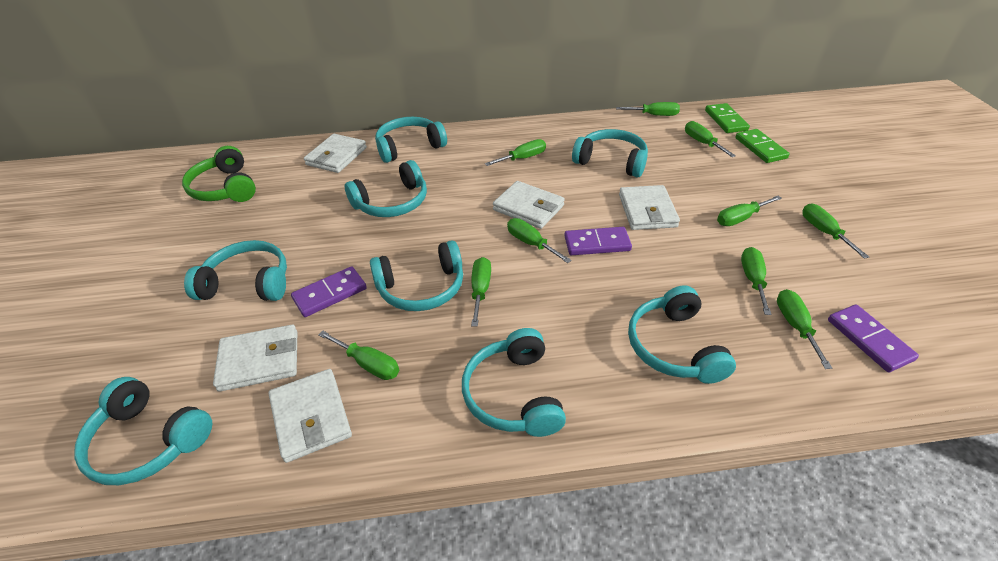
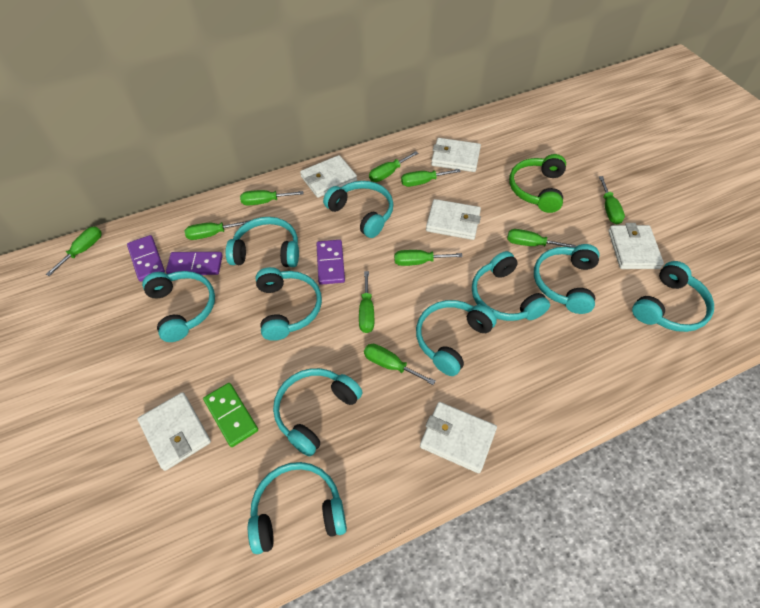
green domino: [705,103,750,133] [735,129,790,163] = 2 -> [203,383,258,447] = 1
turquoise headphones: [74,377,212,485] [184,240,287,301] [345,160,427,217] [370,240,463,311] [375,117,447,163] [462,328,566,437] [572,129,648,178] [628,286,736,384] = 8 -> [142,271,215,342] [226,217,299,267] [248,462,347,554] [256,267,322,341] [273,368,363,457] [323,181,394,238] [416,300,497,376] [472,251,550,321] [534,244,600,314] [632,261,714,332] = 10
white wallet: [213,325,297,392] [269,369,352,463] [304,134,367,173] [493,181,565,229] [619,185,680,230] = 5 -> [137,392,211,471] [300,155,357,198] [420,402,497,473] [426,199,481,240] [431,138,481,172] [608,223,664,269] = 6

